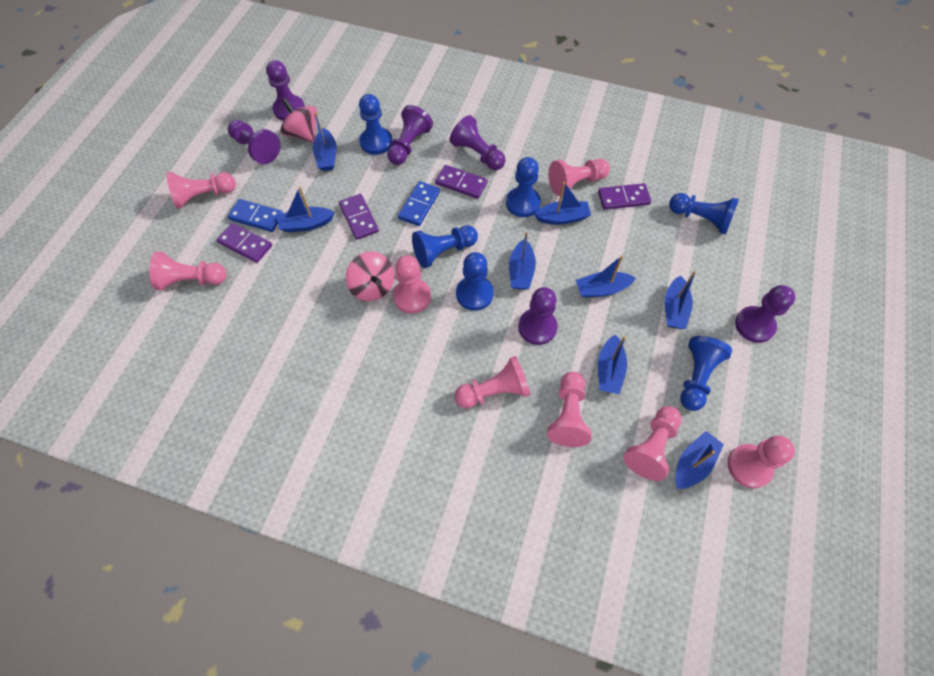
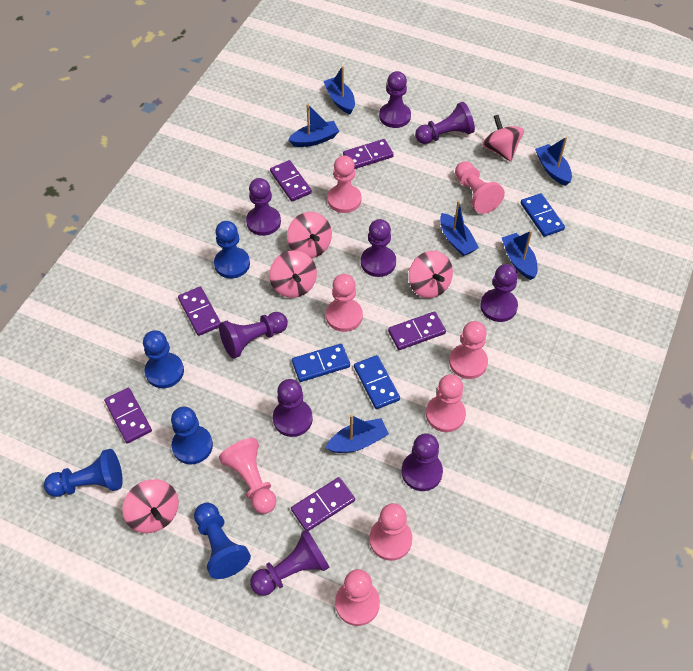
blue boat: [277,187,335,232] [313,112,337,171] [509,232,536,290] [534,182,591,225] [576,255,636,298] [598,334,627,394] [665,271,696,329] [675,431,724,489] = 8 -> [288,104,339,147] [323,66,355,115] [326,415,389,453] [440,200,479,256] [502,231,538,280] [535,137,572,186] = 6
blue domino: [228,199,283,232] [398,181,440,226] = 2 -> [292,344,350,382] [354,355,400,409] [521,193,565,237] = 3
blue pawn: [359,94,392,155] [412,225,478,268] [456,252,494,311] [506,157,541,217] [669,193,739,235] [680,336,732,411] = 6 -> [44,449,123,497] [143,330,184,388] [171,407,213,464] [194,503,251,579] [214,221,250,279] = 5
pink spinning top: [280,98,317,143] [346,252,394,301] = 2 -> [122,479,179,533] [269,250,317,298] [287,212,332,258] [409,251,453,298] [482,115,524,162] = 5
purple domino: [217,223,272,263] [339,194,379,240] [435,165,488,199] [598,183,651,210] = 4 -> [104,388,152,444] [178,287,221,336] [270,160,312,202] [291,477,355,531] [343,139,394,169] [388,311,446,350] = 6
purple pawn: [228,120,280,164] [266,60,305,121] [387,105,433,165] [450,115,506,170] [518,287,558,345] [735,285,795,343] = 6 -> [219,312,288,359] [246,178,281,236] [250,529,330,596] [273,379,313,437] [361,219,396,277] [379,71,411,128] [402,433,443,491] [415,102,475,144] [480,264,518,322] = 9

